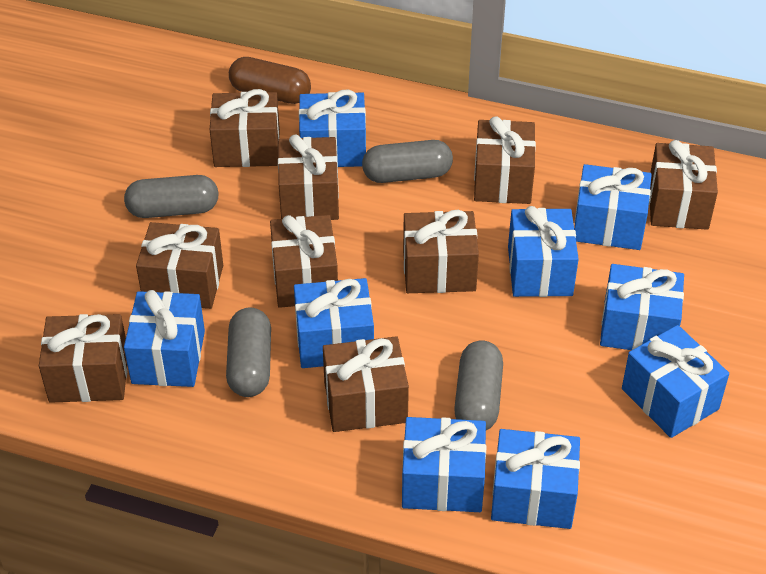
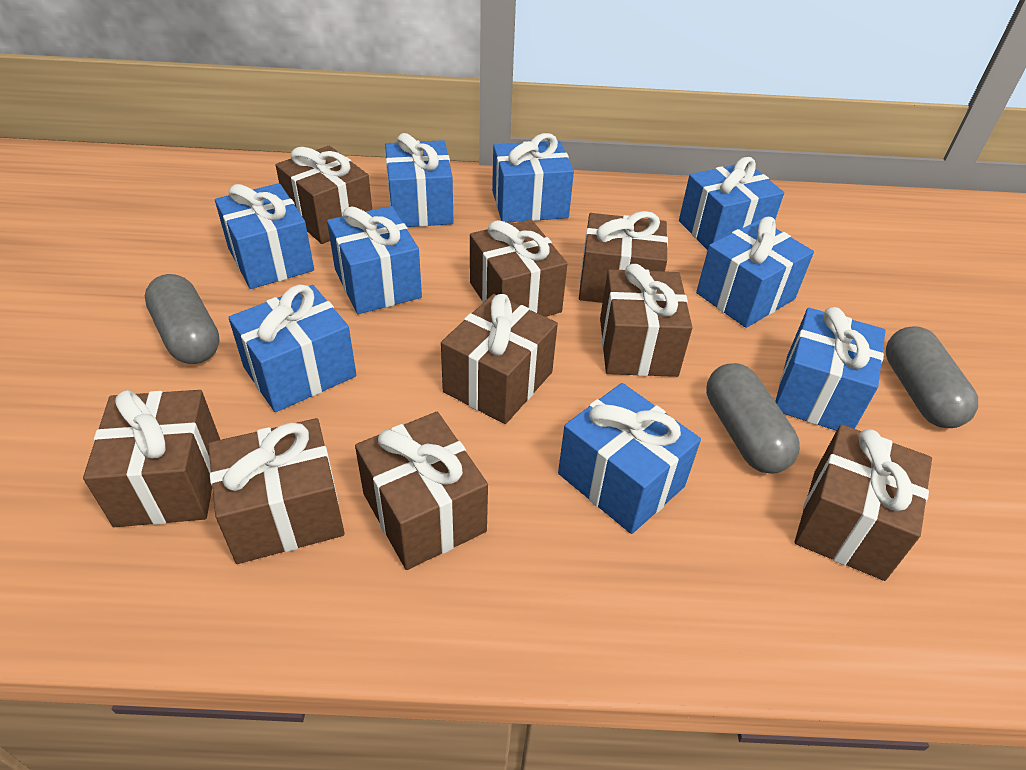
brown capsule: [229,57,311,104] = 1 -> none = 0
grey capsule: [124,175,219,218] [226,307,271,397] [362,140,453,183] [454,340,503,430] = 4 -> [145,274,220,364] [706,363,800,474] [886,326,978,428] = 3

